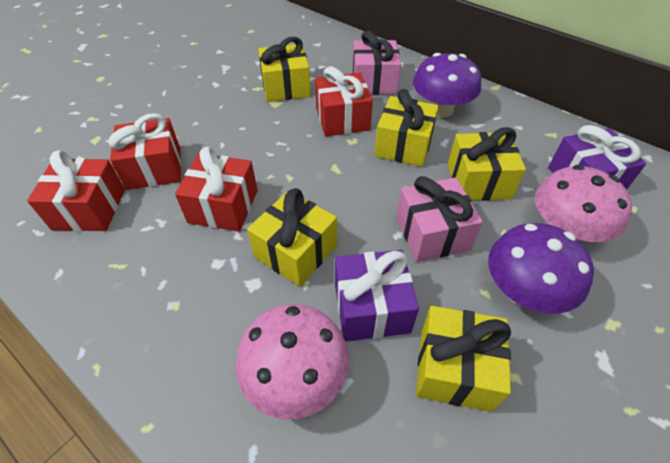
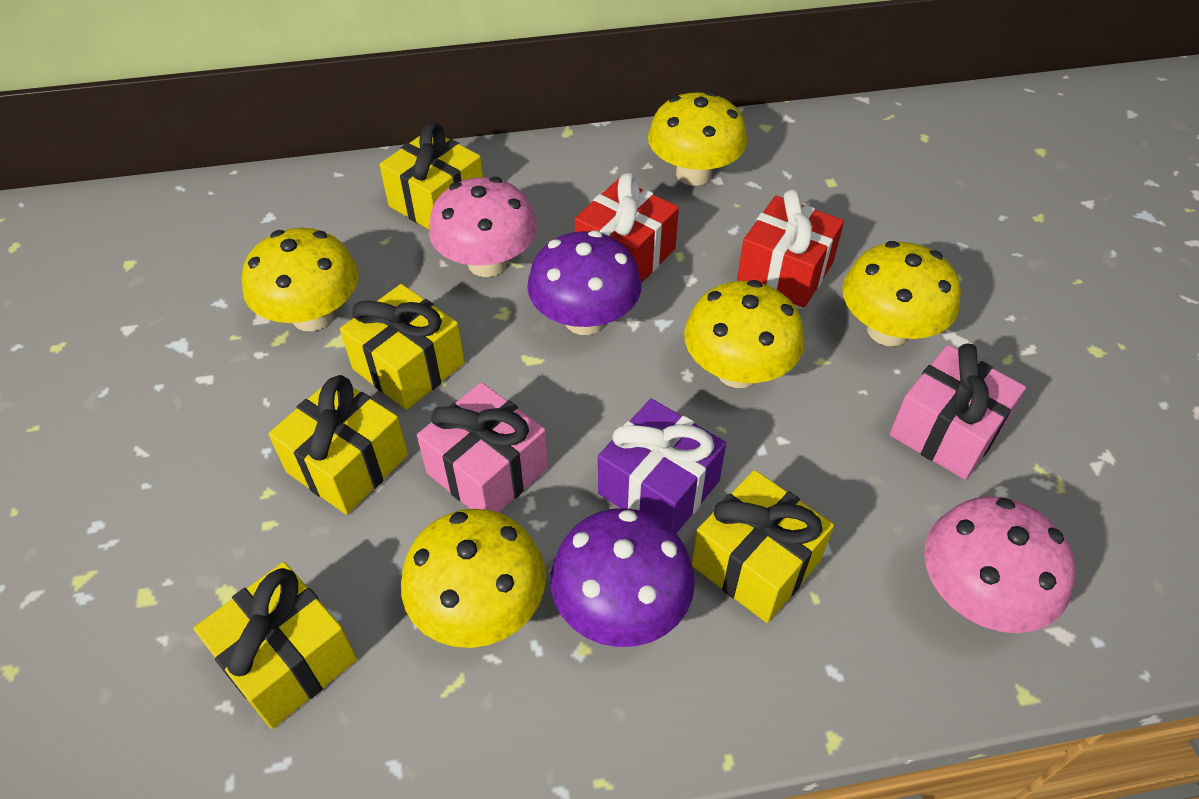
purple gift: [335,250,419,342] [548,125,646,190] = 2 -> [598,399,726,533] = 1
red gift: [27,150,125,231] [109,113,181,190] [175,147,257,231] [315,66,373,136] = 4 -> [575,173,679,282] [737,190,844,308] = 2
yellow mushroom: none = 0 -> [242,228,358,331] [401,509,546,648] [648,91,747,186] [684,280,804,388] [842,241,961,346] = 5

